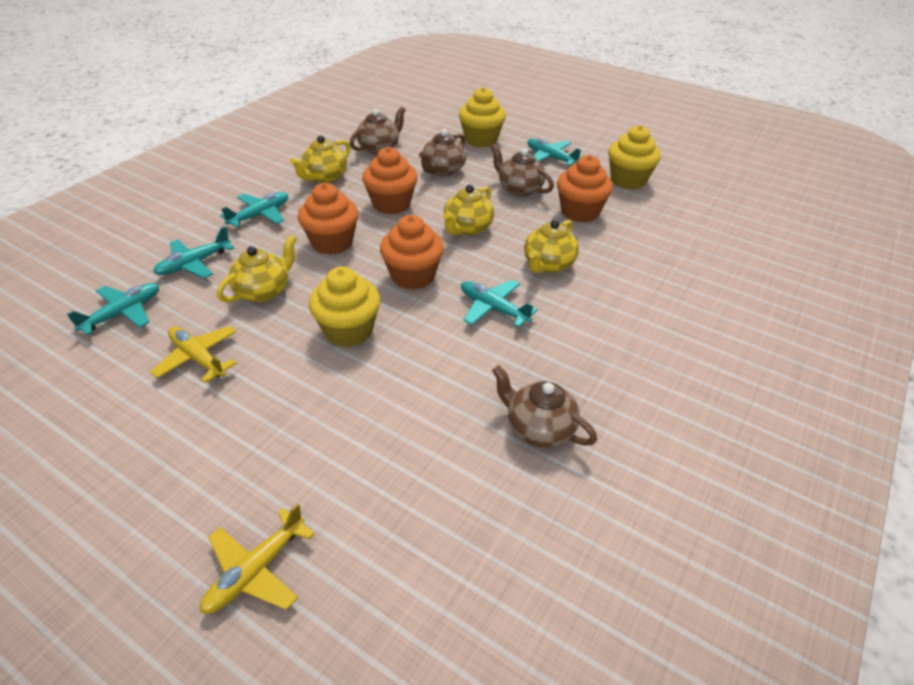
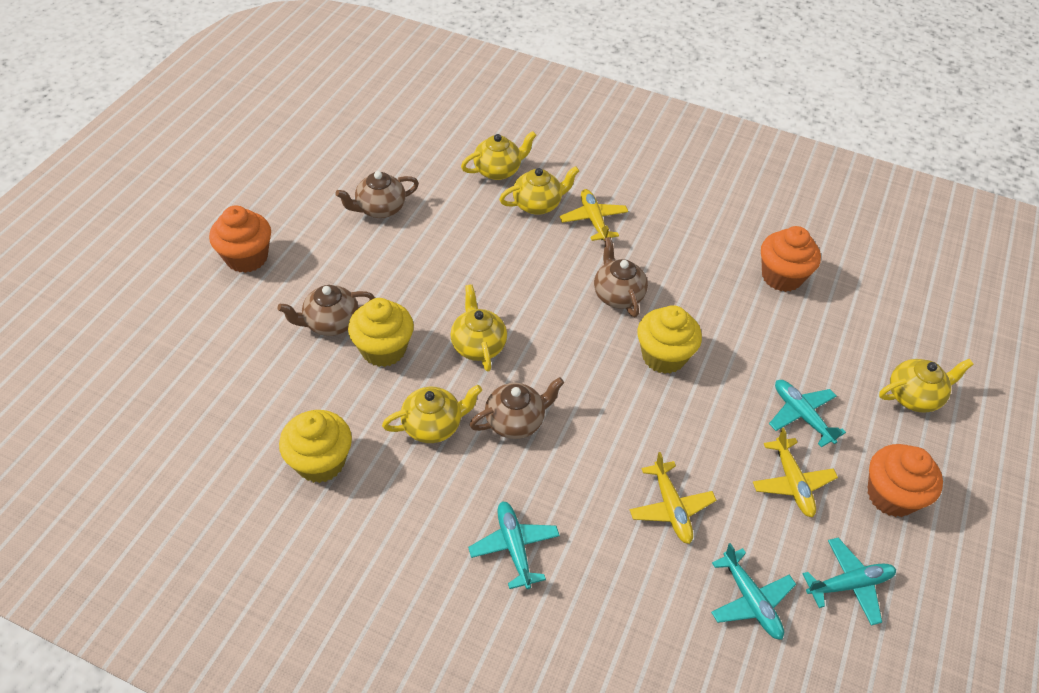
orange cupcake: [298,183,359,255] [362,147,418,214] [380,215,444,290] [557,155,613,223] = 4 -> [209,206,271,273] [761,226,821,292] [868,444,943,517] = 3
turquoise plane: [67,283,159,335] [153,226,234,278] [220,192,288,227] [461,280,538,328] [527,138,582,167] = 5 -> [468,501,560,589] [711,543,796,640] [769,380,846,448] [803,538,896,626] = 4
yellow plane: [150,326,237,383] [200,503,315,614] = 2 -> [560,189,628,241] [630,452,716,544] [753,428,838,517] = 3
yellow teapot: [217,235,296,303] [290,135,351,183] [443,185,494,236] [524,220,579,273] = 4 -> [382,385,482,443] [450,284,507,372] [461,131,537,180] [499,166,579,215] [879,359,974,413] = 5

